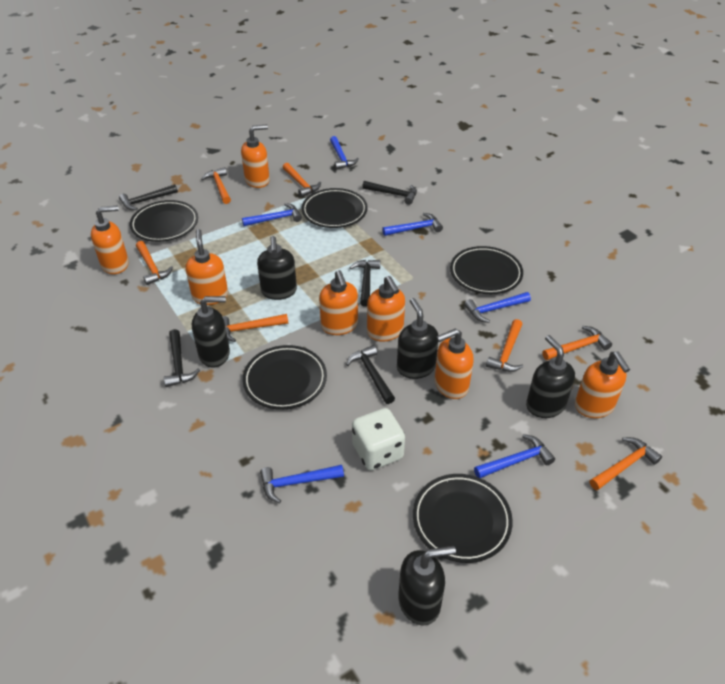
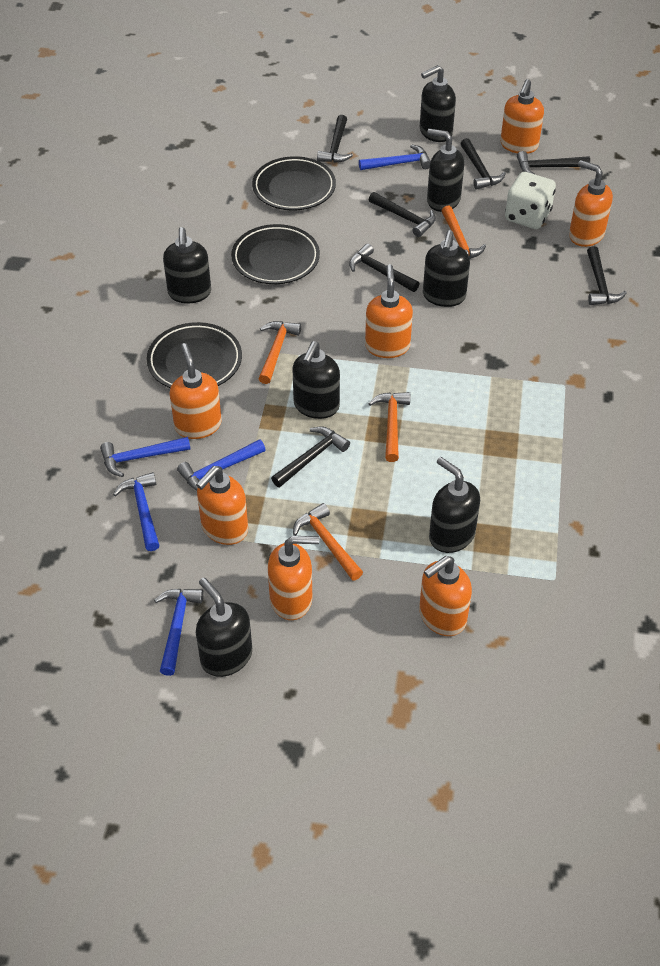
black hammer: [119,184,178,210] [164,329,200,387] [346,345,395,404] [349,260,380,307] [362,181,417,205] = 5 -> [271,427,350,487] [317,115,353,163] [349,244,420,292] [369,192,436,237] [460,138,506,190] [517,151,590,175] [587,246,627,305] = 7
black plate: [130,200,198,242] [242,345,327,410] [302,188,368,228] [413,474,513,563] [450,246,523,294] = 5 -> [146,322,242,388] [231,224,320,284] [252,156,336,210] = 3
black soap dispenser: [192,296,230,367] [257,236,297,300] [397,298,438,379] [398,546,456,625] [526,335,575,418] = 5 -> [163,227,211,303] [196,578,252,677] [292,341,340,419] [420,65,456,142] [423,230,470,307] [427,129,464,212] [429,457,480,553] = 7
blue hammer: [242,203,302,226] [260,465,344,503] [330,136,359,170] [382,213,443,236] [464,292,531,323] [474,434,555,478] = 6 -> [100,437,191,477] [113,472,160,551] [154,589,204,676] [177,439,266,490] [359,144,431,170] = 5
orange hammer: [136,241,173,285] [201,167,231,204] [222,314,288,342] [283,163,321,197] [486,319,523,372] [542,326,612,360] [590,437,662,490] = 7 -> [258,321,301,384] [293,503,363,581] [368,392,410,462] [442,206,486,259] = 4

